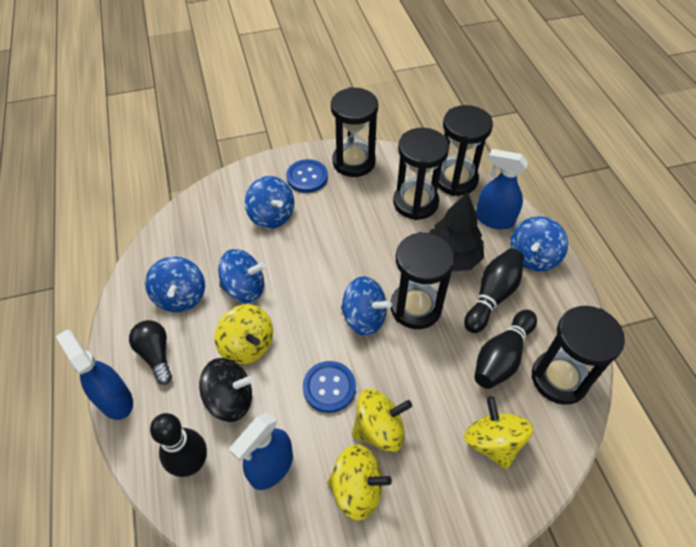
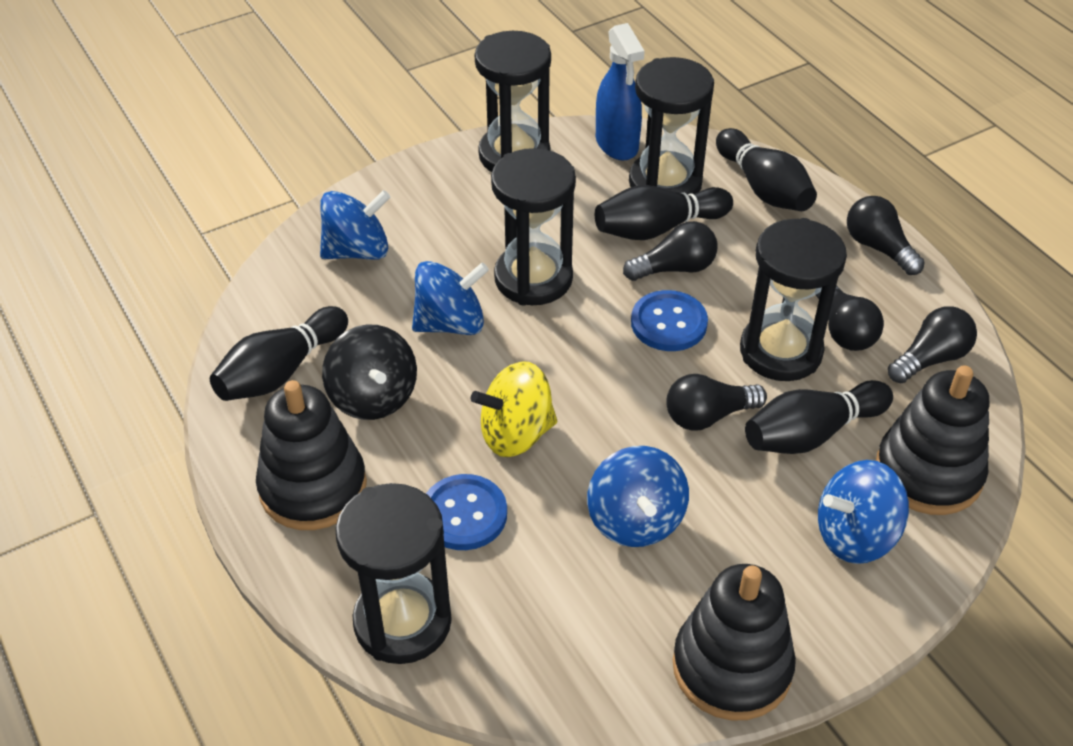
black bowling pin: [150,413,207,477] [464,248,524,333] [474,310,537,389] = 3 -> [210,306,348,401] [595,185,733,240] [716,128,817,211] [745,380,893,454] = 4
black light bulb: [129,320,172,385] = 1 -> [623,221,717,281] [666,374,767,431] [816,285,884,351] [847,196,925,275] [888,307,977,384] = 5
black stacking toy: none = 0 -> [256,380,367,530] [673,564,796,721] [876,366,989,515] = 3
black tree: [429,192,484,271] = 1 -> none = 0
blue spinning top: [145,256,205,312] [218,249,266,303] [245,176,294,229] [341,276,392,336] [510,216,568,272] = 5 -> [320,190,391,260] [412,261,489,335] [587,446,689,547] [818,460,909,564] = 4
blue spray bottle: [56,330,133,420] [229,413,293,490] [476,149,528,229] = 3 -> [596,23,645,161] = 1
yellow spinning top: [214,304,273,365] [327,444,392,521] [352,389,412,452] [464,396,533,469] = 4 -> [471,361,557,457] = 1

